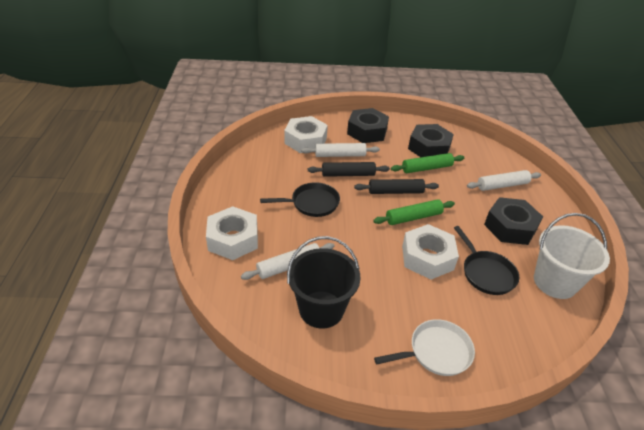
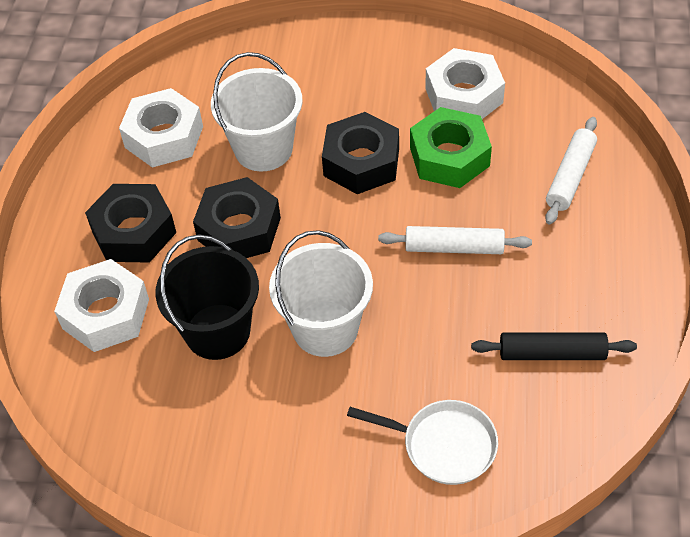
black pan: [260,182,340,217] [454,226,519,295] = 2 -> none = 0
black rolling pin: [308,162,390,177] [354,179,439,194] = 2 -> [471,333,637,360] = 1
green nut: none = 0 -> [410,107,492,188] = 1
green rolling pin: [373,199,455,225] [391,153,464,173] = 2 -> none = 0
white bucket: [534,213,610,299] = 1 -> [211,52,302,172] [269,230,373,357] = 2
white rolling pin: [241,243,335,280] [301,143,380,157] [467,170,541,191] = 3 -> [378,226,532,254] [545,117,597,225] = 2

